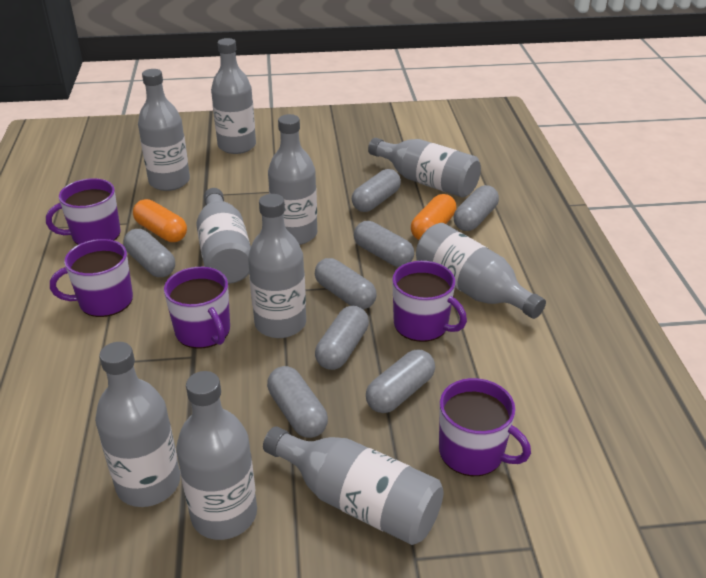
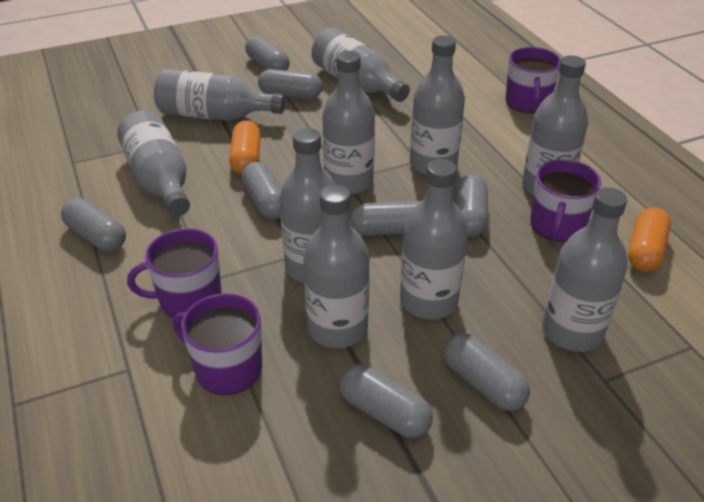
purple mug: [46,178,121,245] [50,239,133,317] [164,267,230,349] [392,261,467,342] [439,378,531,476] = 5 -> [127,228,222,318] [173,293,262,395] [505,47,561,113] [530,160,601,242] = 4

